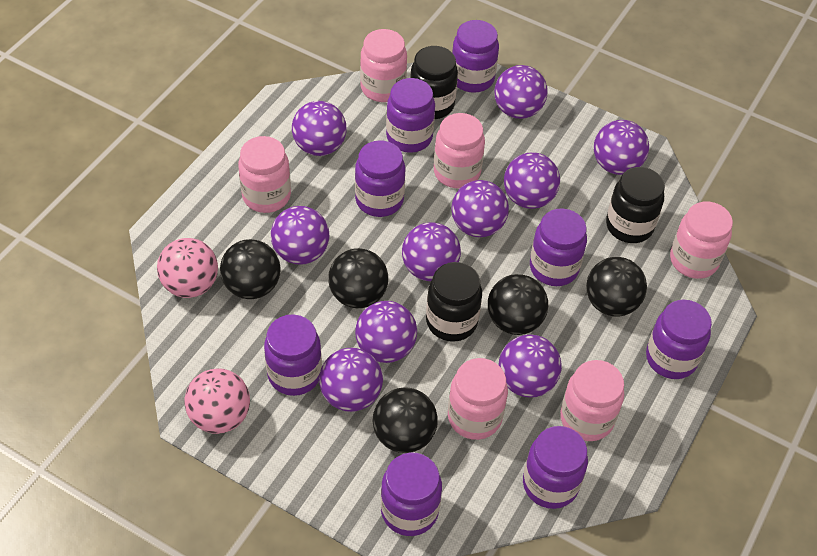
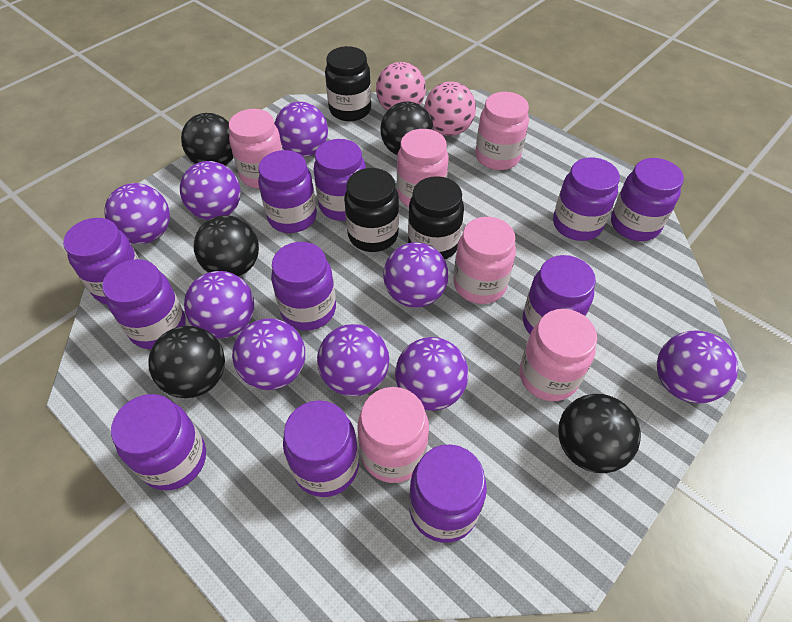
purple ball: [271,206,329,265] [292,101,346,156] [319,348,383,412] [355,301,417,363] [402,222,461,281] [451,180,509,237] [494,65,547,119] [499,334,562,397] [504,152,560,209] [594,120,649,175] = 10 -> [104,183,170,244] [180,161,241,220] [184,271,254,339] [232,318,305,390] [274,102,328,157] [317,324,389,396] [383,242,448,308] [395,337,468,411] [657,331,738,403] = 9
purple jar: [264,314,322,396] [355,140,405,217] [381,453,442,536] [386,78,435,153] [452,20,499,93] [523,426,588,509] [530,208,587,286] [646,299,712,379] = 8 -> [63,218,139,305] [102,259,186,349] [111,394,206,491] [258,150,317,233] [271,242,336,331] [283,400,359,497] [313,139,366,221] [409,444,487,543] [523,255,596,334] [553,157,620,241] [611,158,684,241] = 11

